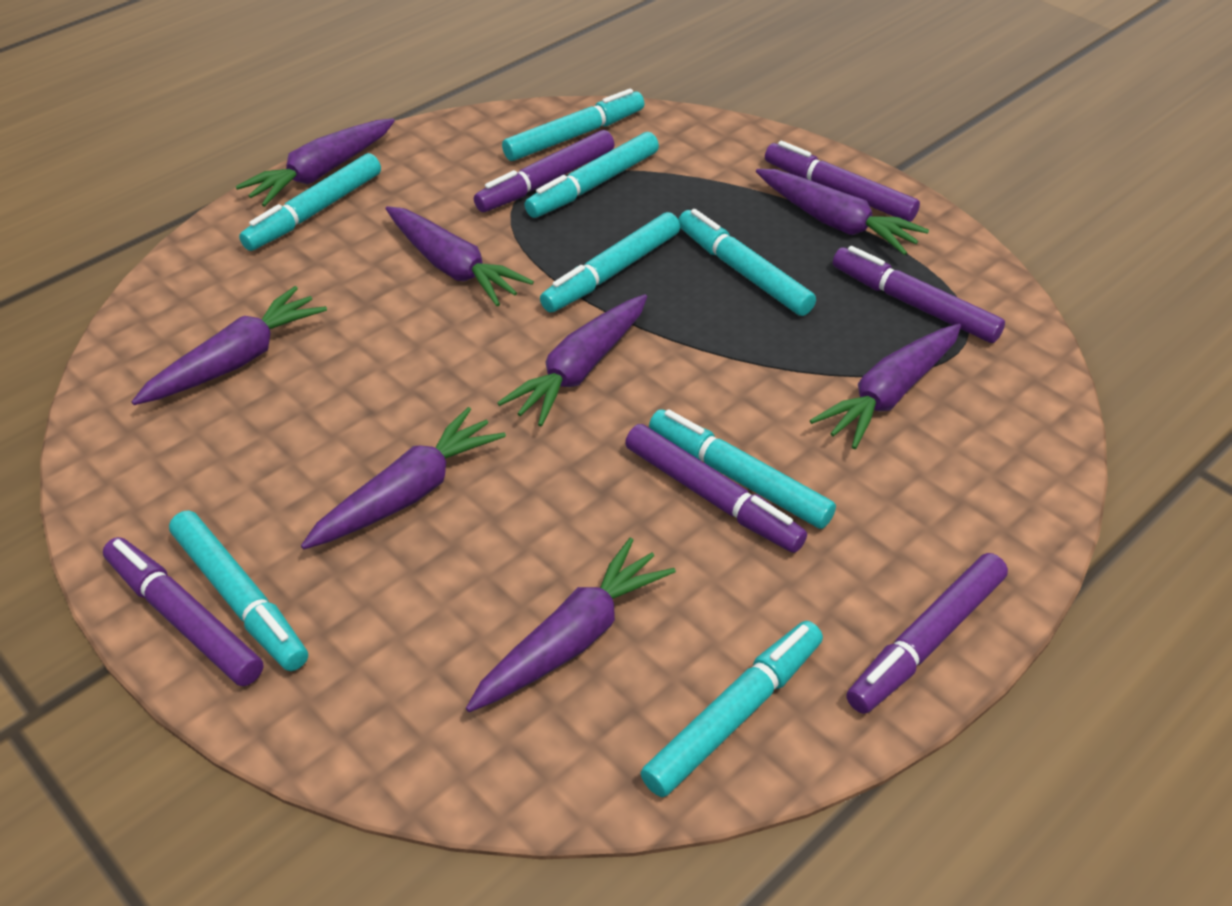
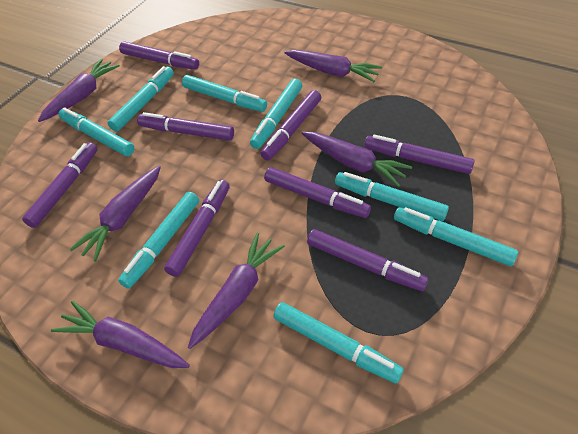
purple carrot: [131,286,327,405] [236,118,395,207] [301,407,506,549] [386,206,534,306] [466,538,676,712] [497,294,647,427] [756,169,929,255] [810,324,961,449] = 8 -> [38,59,120,122] [51,301,190,368] [70,166,161,261] [188,233,285,349] [284,50,382,82] [302,132,412,187] = 6
purple marker: [103,537,263,686] [474,130,615,212] [625,424,807,553] [765,141,920,222] [833,246,1005,343] [846,553,1008,714] = 6 -> [22,142,97,228] [119,41,199,70] [137,112,234,141] [164,180,230,277] [261,90,321,160] [264,167,371,218] [307,229,428,291] [364,135,475,174] = 8

